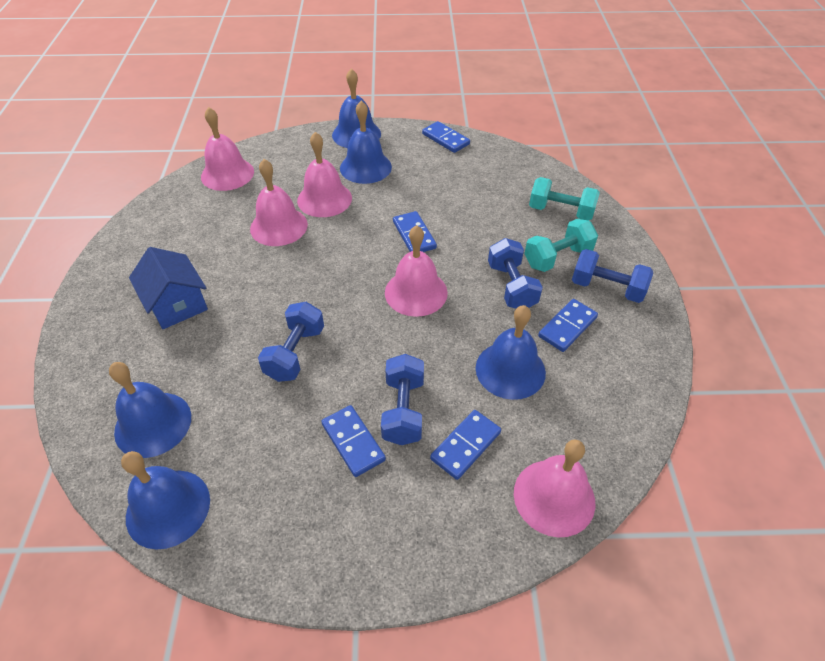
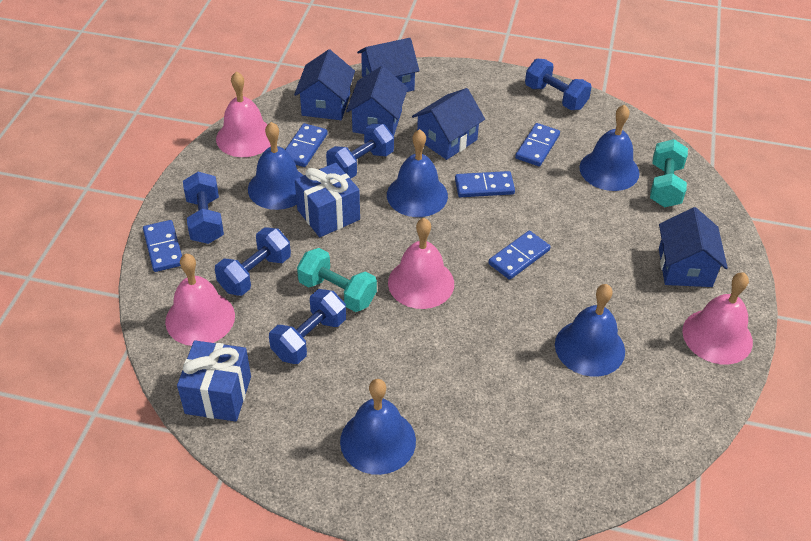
blue dumbbell: [258,302,324,382] [381,354,424,445] [488,238,543,309] [572,249,653,303] = 4 -> [183,172,224,244] [215,227,291,296] [269,289,346,364] [326,123,394,179] [525,59,592,110] = 5
blue gift: none = 0 -> [177,340,251,422] [295,163,360,237] = 2
blue house: [129,247,208,329] = 1 -> [294,49,355,120] [346,66,408,136] [357,38,419,92] [412,88,485,160] [659,207,728,287] = 5
pink bell: [201,107,254,191] [250,159,308,246] [297,132,352,217] [385,225,448,317] [514,439,595,538] = 5 -> [165,254,235,346] [216,71,271,157] [388,218,454,309] [682,272,753,364] = 4

